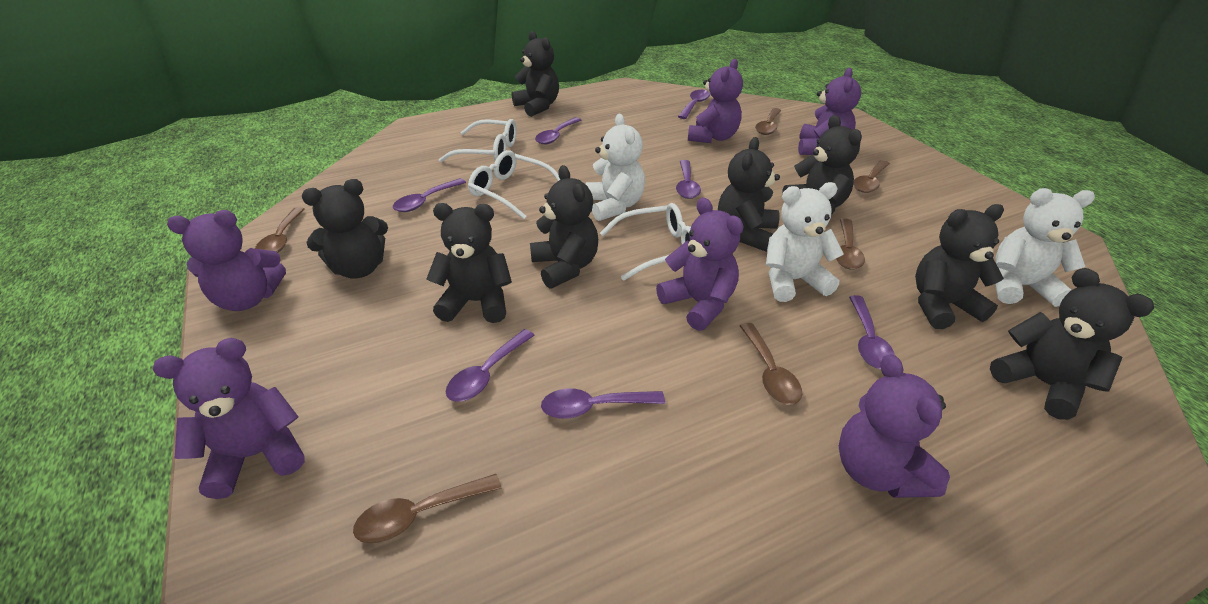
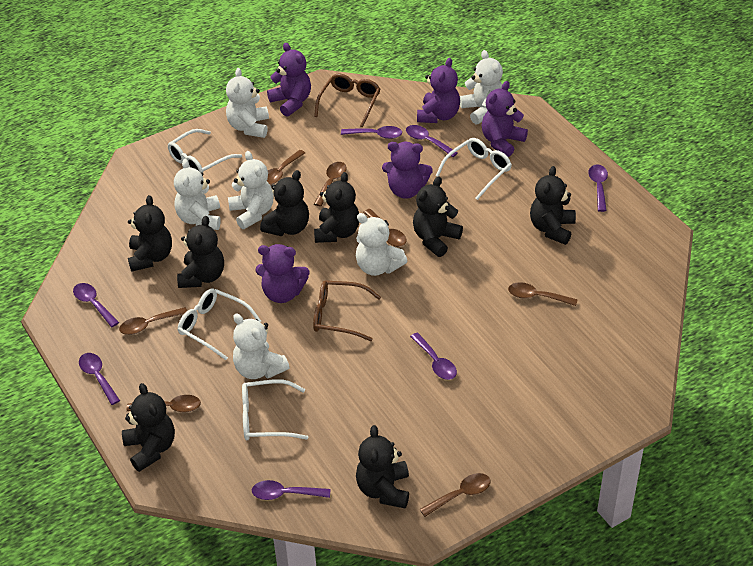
brown glasses: none = 0 -> [313,281,381,341] [314,73,380,127] = 2
brown spoon: [255,207,305,253] [353,474,502,543] [740,323,802,405] [755,108,781,135] [836,218,865,270] [853,160,890,193] = 6 -> [119,307,187,335] [127,395,201,412] [267,150,305,185] [314,162,347,206] [363,209,407,247] [419,473,490,517] [508,282,578,306] = 7
purple teddy bear: [153,338,305,499] [167,210,286,311] [656,198,744,331] [688,59,743,143] [798,68,861,155] [839,354,950,498] = 6 -> [256,244,309,303] [267,43,311,117] [382,142,433,199] [417,58,460,123] [482,81,528,157] = 5
white glasses: [439,119,517,162] [468,150,560,219] [600,203,691,281] = 3 -> [168,129,242,173] [178,289,261,360] [242,379,309,440] [436,138,512,200] = 4
white teddy bear: [586,114,645,221] [766,182,844,302] [995,188,1095,307] = 3 -> [174,159,221,230] [226,68,269,138] [228,151,274,229] [233,314,290,379] [356,213,407,276] [460,50,503,124] = 6

